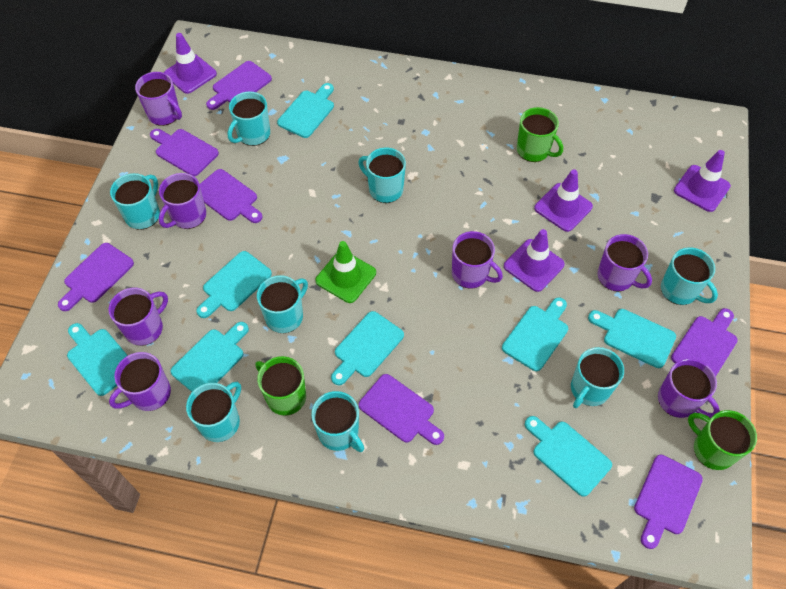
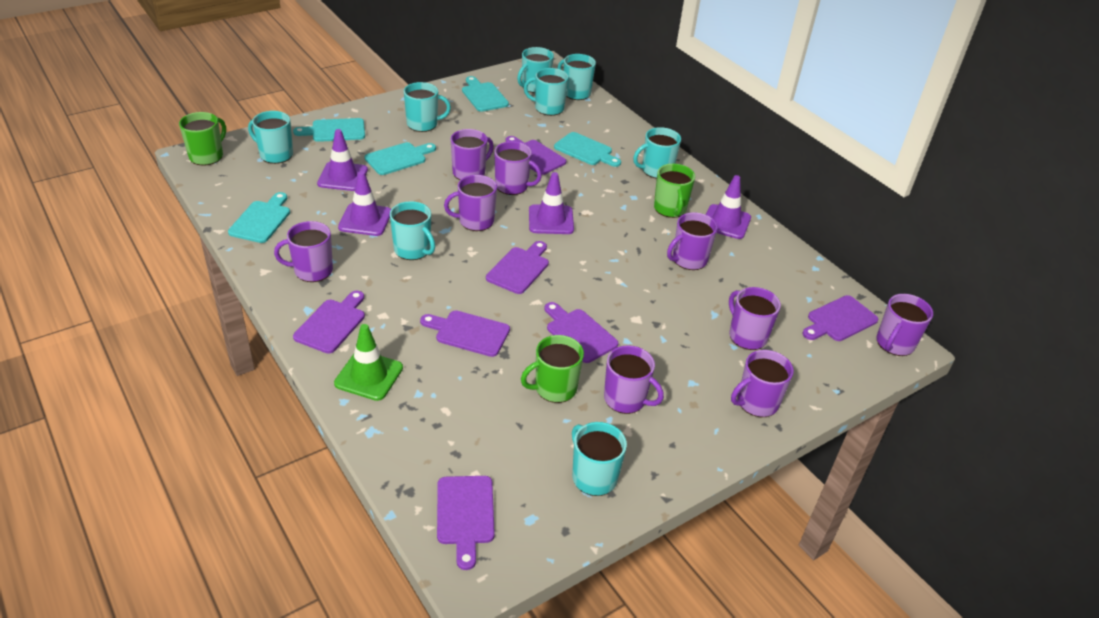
purple mug: [108,288,168,346] [109,352,171,411] [135,72,182,126] [159,173,206,229] [452,231,503,289] [598,234,652,292] [658,359,720,418] = 7 -> [274,221,333,282] [444,175,497,231] [451,129,494,180] [494,141,542,195] [604,345,664,414] [667,212,718,270] [729,287,781,350] [731,350,794,417] [877,294,933,356] = 9
turquoise cutting board: [67,323,128,396] [171,322,249,392] [196,251,272,318] [277,83,334,138] [331,311,404,385] [502,298,568,371] [525,416,612,497] [588,309,676,368] = 8 -> [228,192,290,243] [293,118,365,142] [365,142,436,175] [462,76,509,112] [554,132,621,167] = 5

